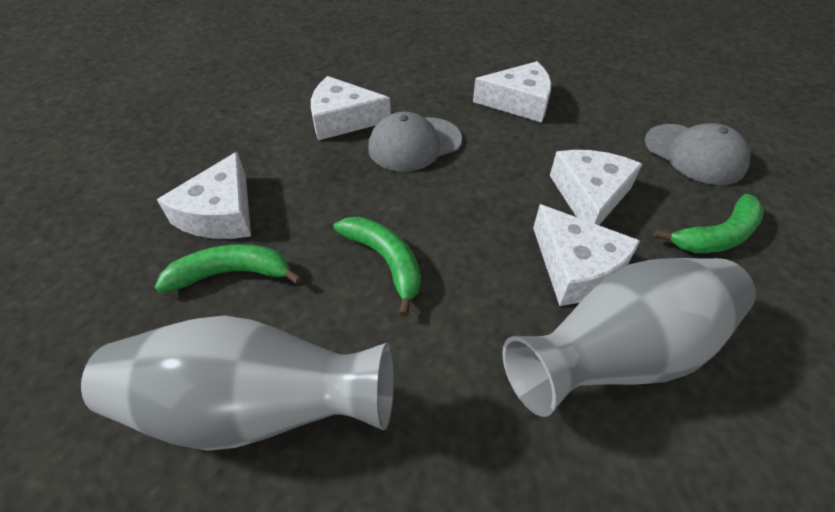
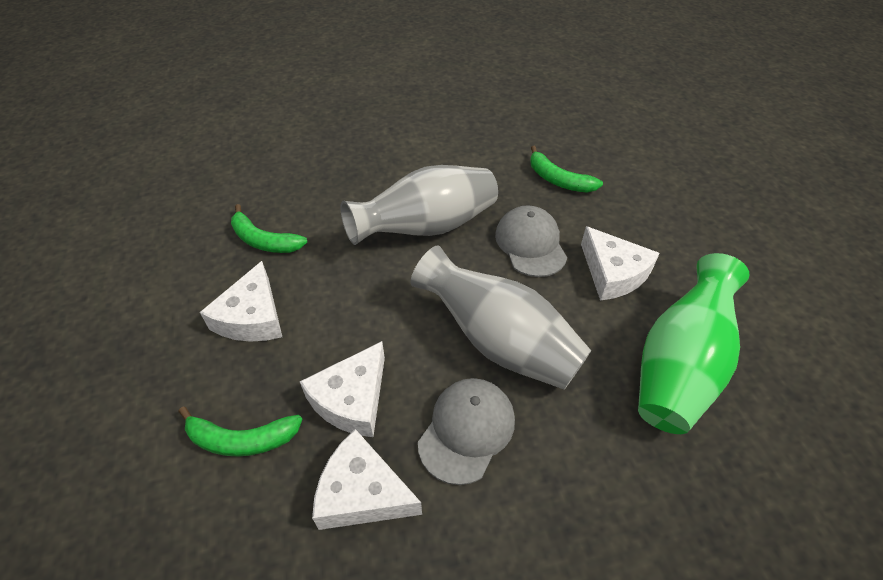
green vase: none = 0 -> [638,253,750,434] = 1
white cheese: [157,152,251,239] [311,76,391,141] [473,61,551,123] [533,204,640,306] [550,150,642,225] = 5 -> [200,261,282,342] [300,341,385,437] [312,429,422,530] [581,226,660,301] = 4

